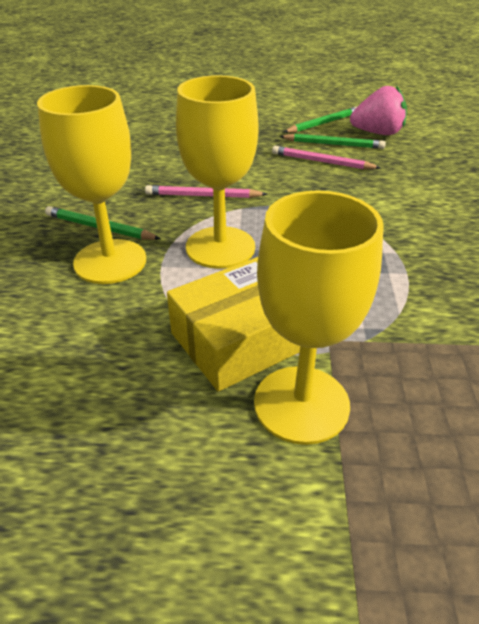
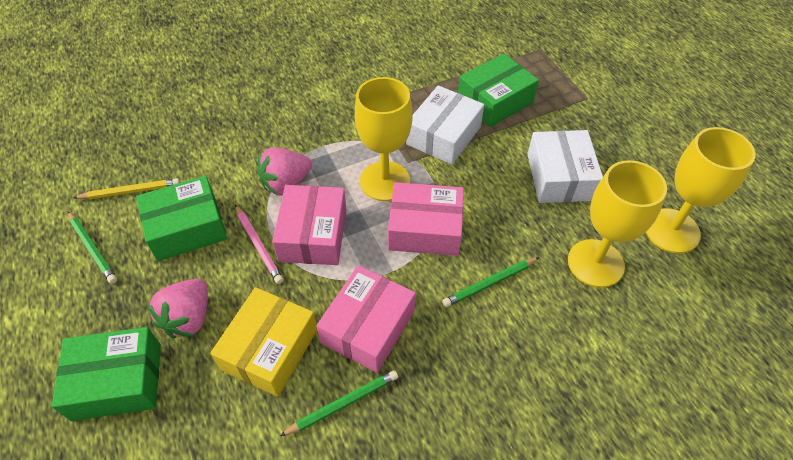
green box: none = 0 -> [51,327,161,421] [136,176,227,261] [458,53,539,127] = 3
pink box: none = 0 -> [272,185,346,265] [316,265,415,373] [388,182,464,256] = 3
pink pencil: [145,185,267,198] [272,146,381,169] = 2 -> [235,205,284,284] = 1
pink strawberry: [350,86,407,135] = 1 -> [147,279,208,338] [257,147,312,195] = 2
white box: none = 0 -> [406,85,484,165] [527,130,603,203] = 2
yellow pencil: none = 0 -> [73,178,180,199] = 1

